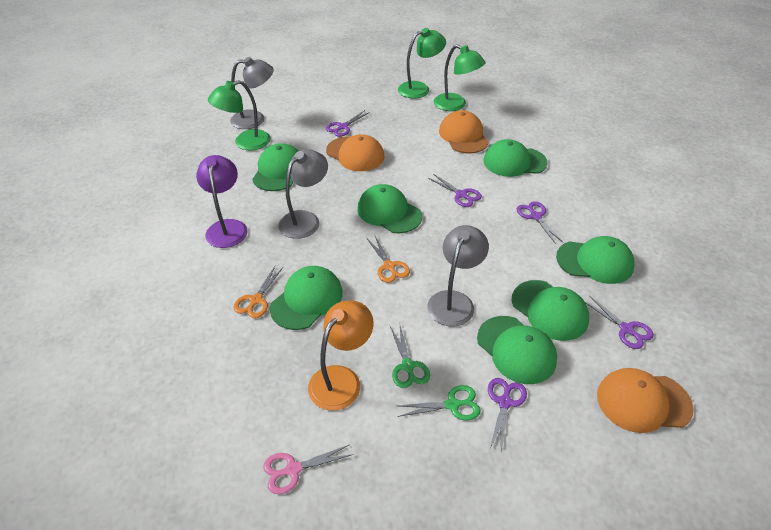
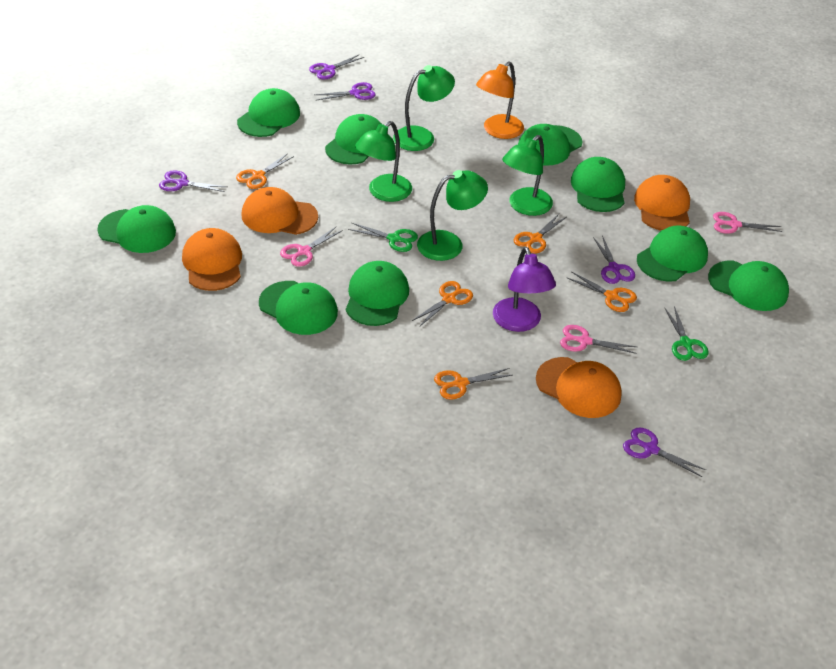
green cap: [252,143,299,191] [270,266,343,330] [357,184,422,234] [477,316,557,384] [483,139,548,177] [512,280,589,341] [556,236,634,284] = 7 -> [97,205,176,253] [237,88,300,137] [259,281,338,335] [325,114,382,164] [346,261,409,326] [518,124,583,165] [571,157,625,212] [637,226,708,282] [708,260,789,311] = 9
green lamp: [208,80,271,151] [398,28,446,98] [434,44,485,111] = 3 -> [355,121,412,202] [393,65,455,151] [417,170,488,261] [502,135,553,216] = 4
grey lamp: [230,57,274,129] [278,149,328,239] [427,225,489,327] = 3 -> none = 0
orange cap: [326,134,384,171] [439,110,489,154] [597,368,694,433] = 3 -> [182,228,242,291] [241,187,318,235] [536,357,622,418] [634,175,690,231] = 4
orange scissors: [234,266,283,318] [367,236,410,283] = 2 -> [236,153,294,189] [412,281,473,327] [434,368,513,400] [514,214,566,254] [566,271,637,312] = 5
pink scissors: [263,444,354,494] = 1 -> [280,227,343,267] [560,325,637,354] [713,212,782,234] = 3

